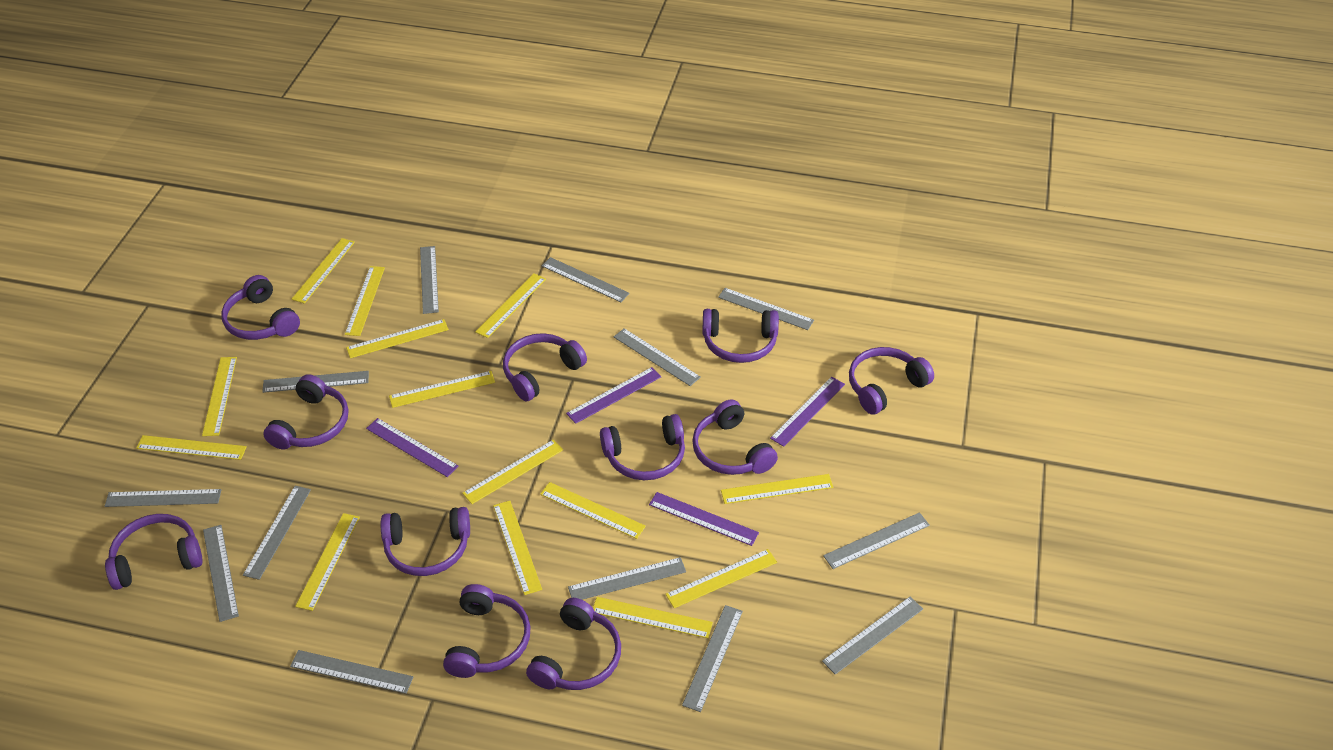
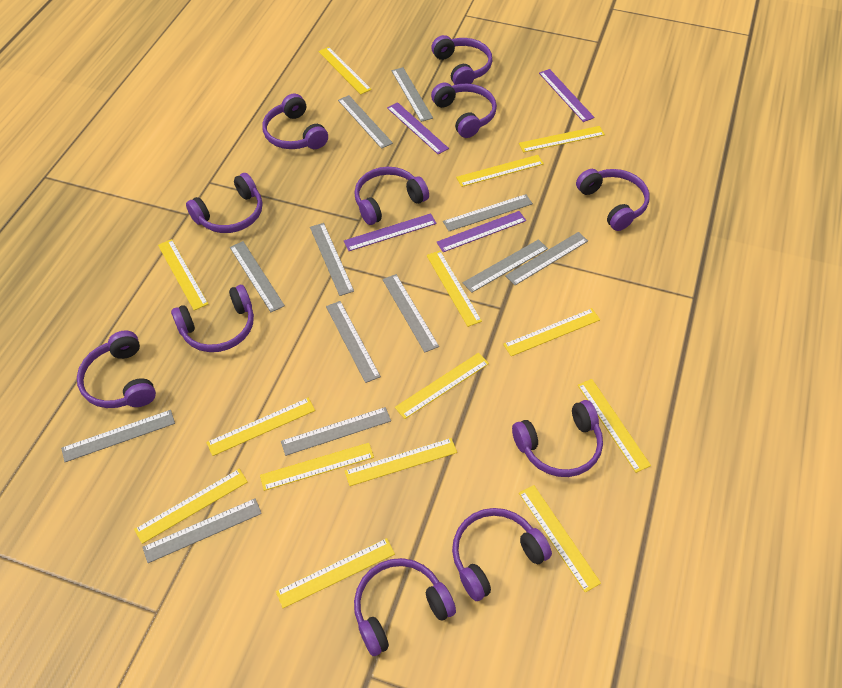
grey ruler: [105,489,221,507] [203,525,239,622] [243,486,311,580] [262,371,369,393] [290,650,413,694] [420,246,439,314] [542,257,630,302] [568,557,686,600] [614,328,701,386] [682,605,743,712] [718,288,814,330] [822,597,923,675] [823,512,930,569] = 13 -> [61,410,175,462] [143,498,262,563] [230,241,285,312] [281,407,391,456] [310,223,354,296] [326,301,381,383] [338,95,393,149] [382,274,439,353] [391,67,433,122] [443,194,533,231] [463,239,548,293] [505,232,588,285] = 12

